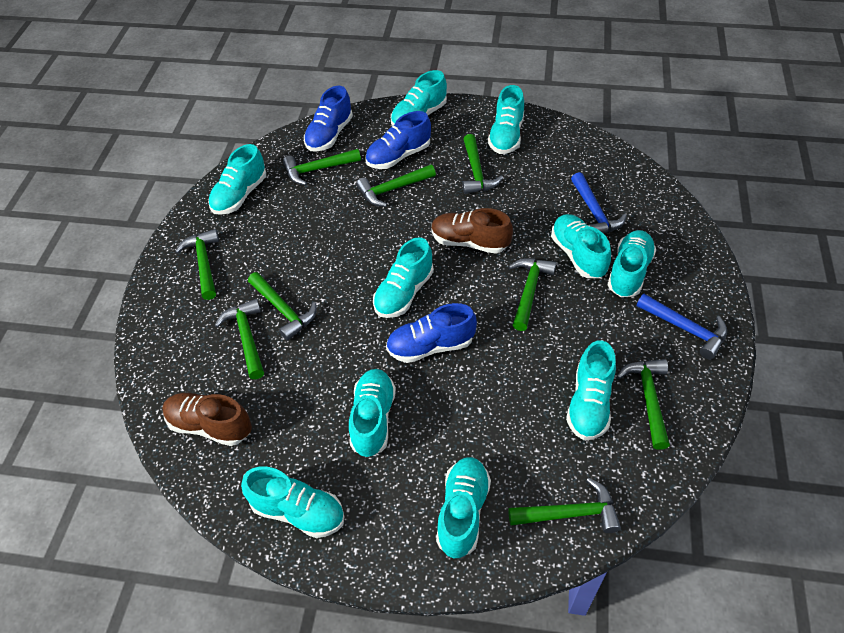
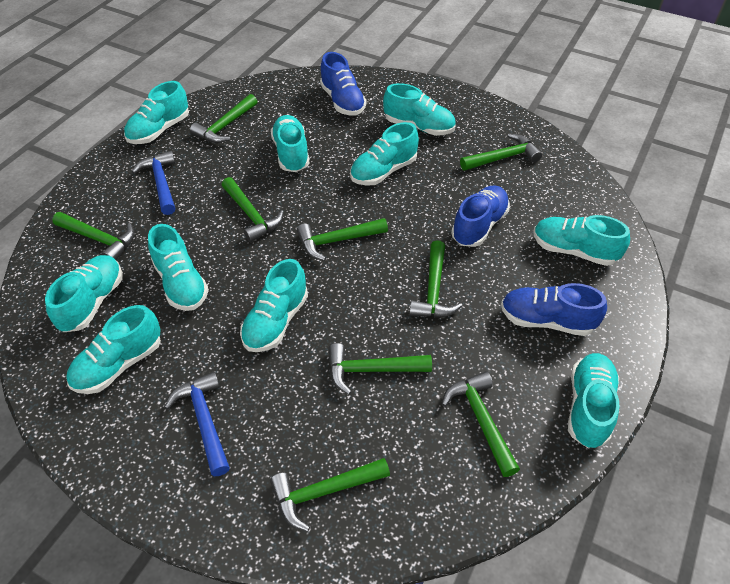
brown shoe: [162,393,252,446] [432,208,513,254] = 2 -> none = 0

